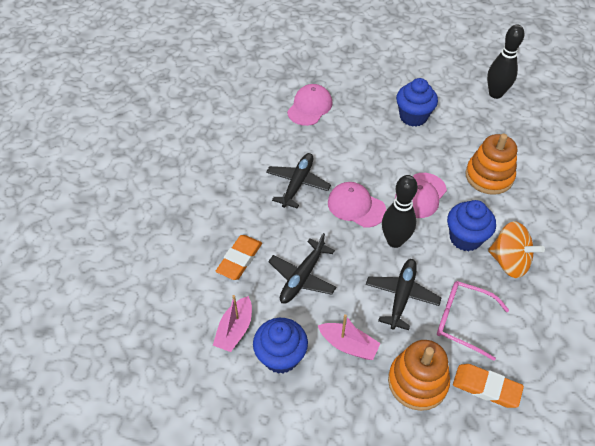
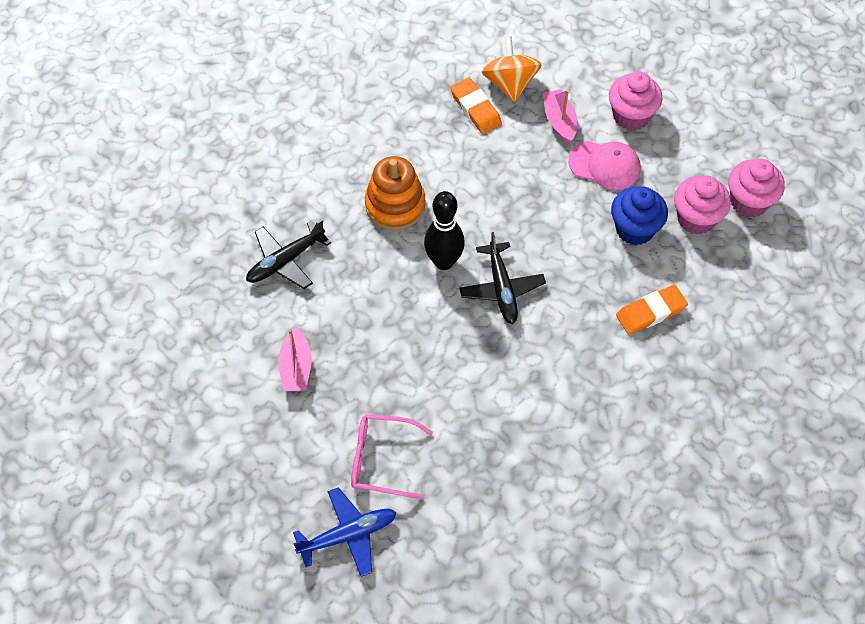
black bowling pin: [382,175,418,248] [487,24,524,99] = 2 -> [424,191,465,270] = 1
black plane: [266,153,331,208] [268,233,337,304] [366,259,441,330] = 3 -> [246,219,331,289] [459,232,546,324] = 2
blue cupcake: [253,318,308,374] [396,78,438,127] [447,200,496,251] = 3 -> [611,186,668,245] = 1
blue plane: none = 0 -> [293,487,397,577] = 1
orange stacking toy: [388,340,450,411] [465,134,517,195] = 2 -> [365,156,426,230] = 1
pink cap: [287,84,332,126] [328,182,386,228] [395,173,447,218] = 3 -> [568,141,641,190] = 1
pink cupcake: none = 0 -> [609,71,663,130] [674,176,731,234] [728,159,785,217] = 3

